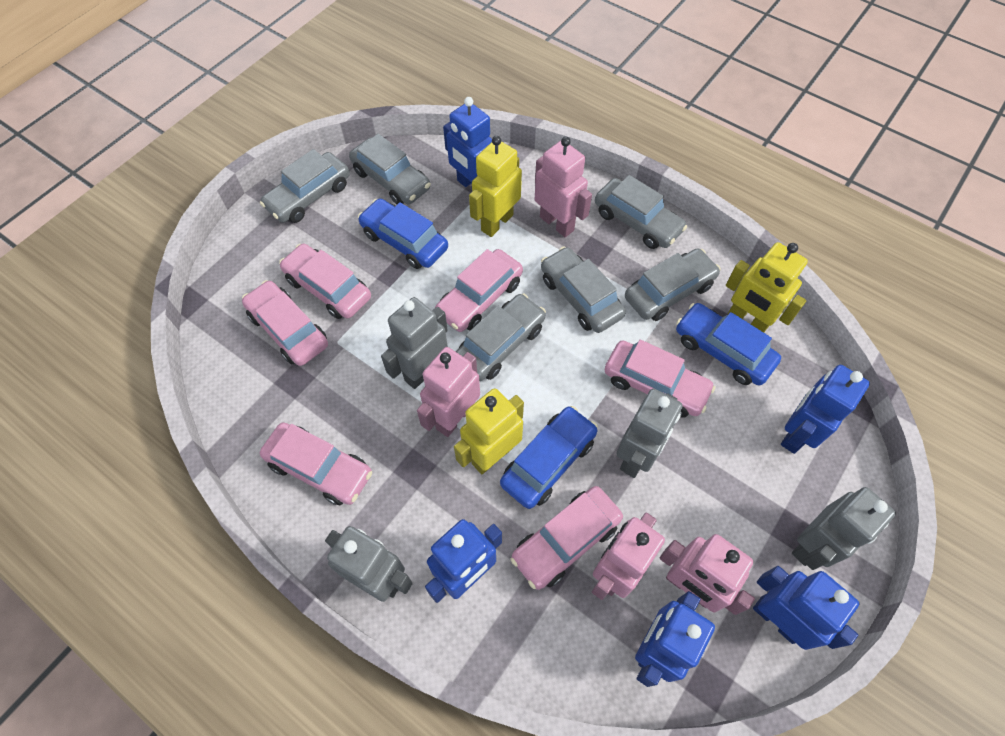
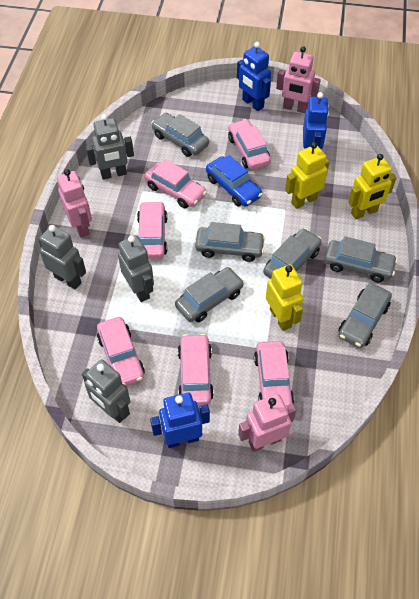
blue car: [358,198,448,269] [500,406,598,509] [676,303,781,385] = 3 -> [206,155,263,207] = 1
blue robot: [425,519,502,603] [443,97,492,187] [635,591,715,687] [753,566,859,650] [781,365,870,454] = 5 -> [150,393,210,448] [237,42,271,111] [303,92,329,149] = 3
pink robot: [417,347,480,437] [535,137,592,237] [592,512,665,600] [660,534,755,615] = 4 -> [57,169,92,238] [238,394,296,452] [276,46,321,113] = 3

